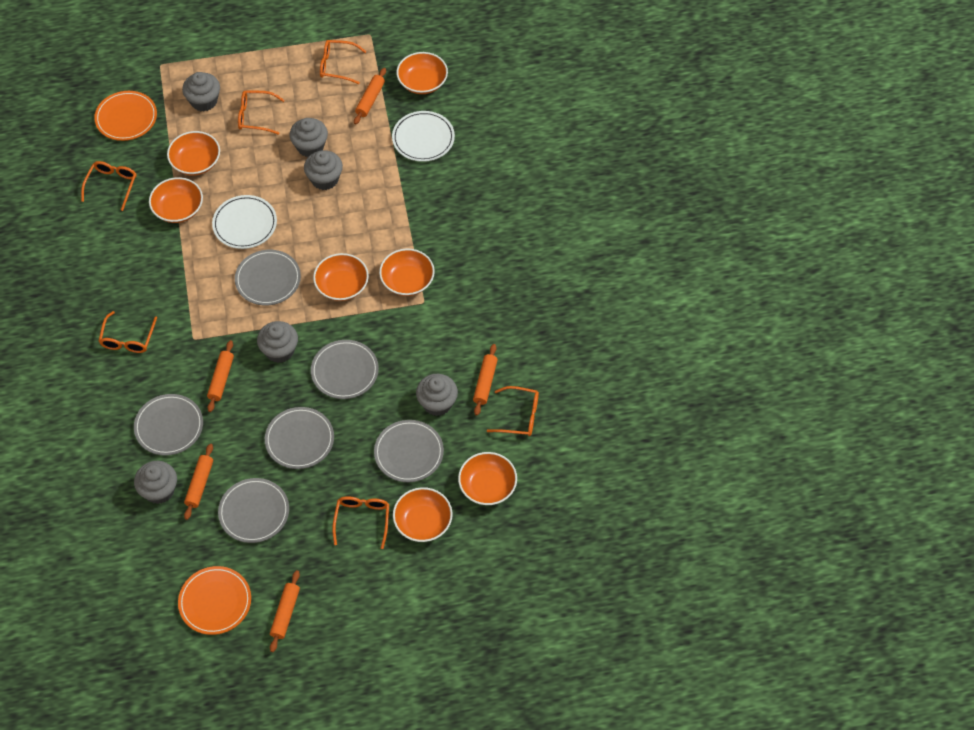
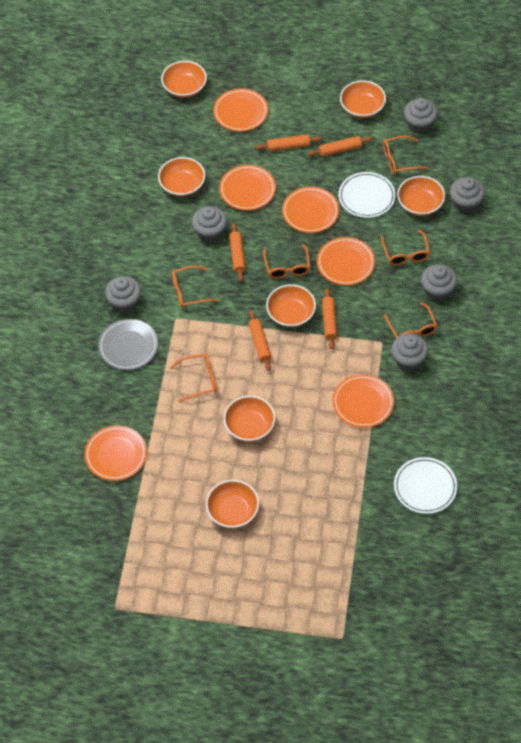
grey plate: [134,394,203,456] [218,478,289,543] [235,250,301,306] [265,407,334,469] [311,340,379,399] [374,420,444,482] = 6 -> [98,319,158,370] = 1
orange plate: [94,91,157,141] [178,566,251,635] = 2 -> [84,426,147,481] [213,89,268,132] [219,165,276,210] [282,187,339,233] [317,237,375,285] [333,374,394,428] = 6

